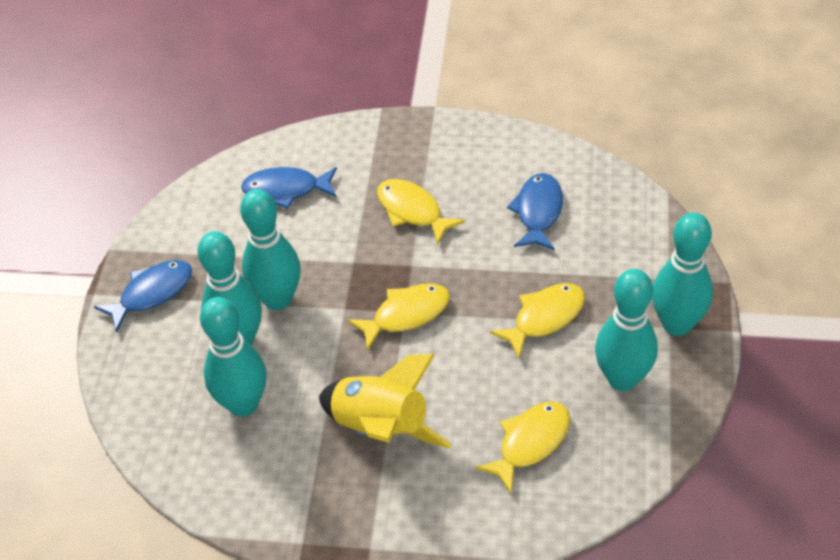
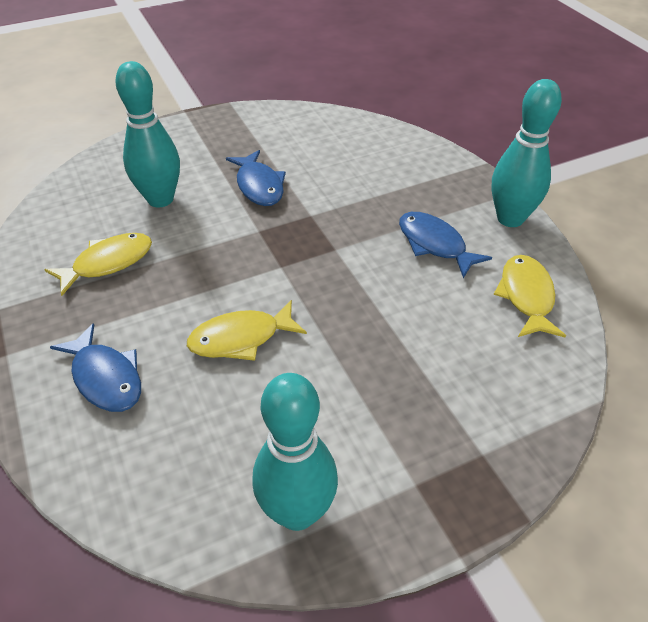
turquoise bowling pin: [197,231,262,345] [200,297,267,417] [240,189,301,310] [595,269,658,391] [652,212,713,336] = 5 -> [115,61,180,208] [252,373,338,531] [492,79,562,227] = 3
yellow fish: [347,283,450,350] [377,179,465,245] [475,402,570,493] [490,283,585,358] = 4 -> [44,233,152,296] [187,300,307,361] [494,255,566,337] = 3
yellow rocket: [319,354,452,448] = 1 -> none = 0

